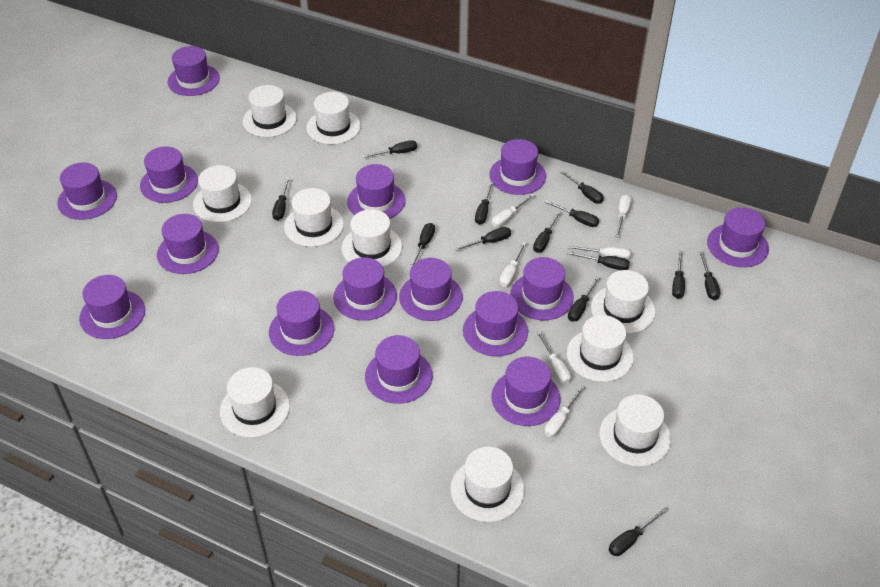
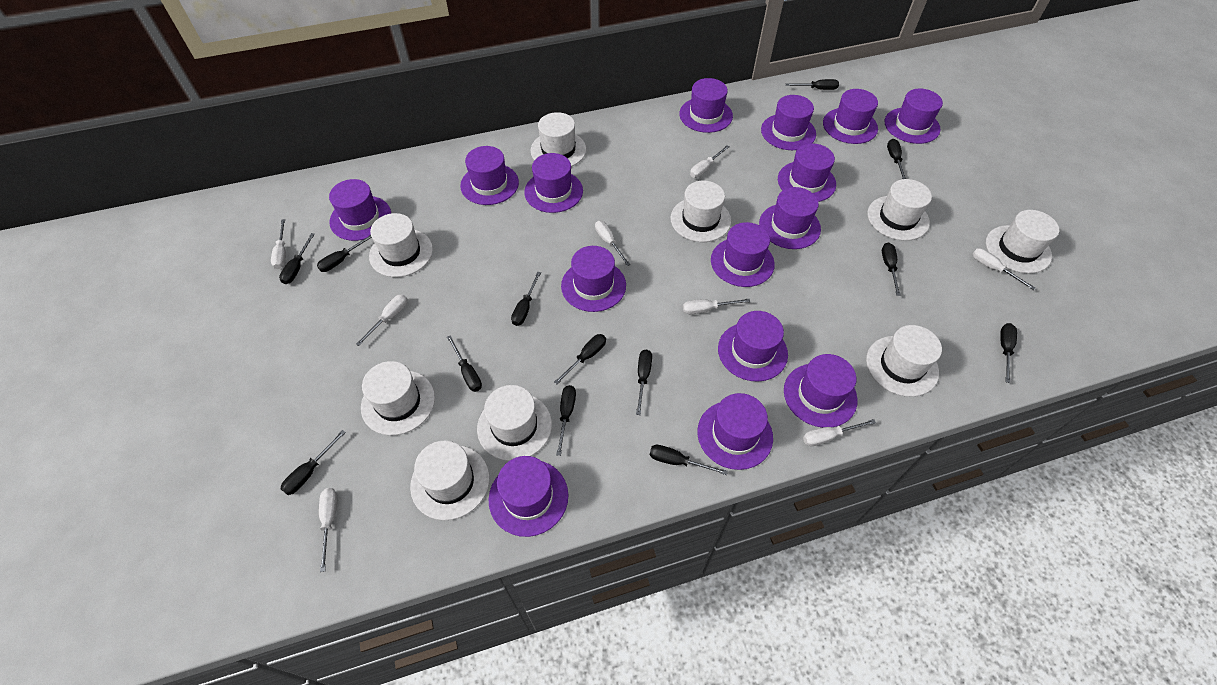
white hat: [193,165,252,223] [220,367,290,438] [243,85,297,137] [284,188,344,247] [306,92,361,145] [342,209,402,267] [450,447,525,522] [567,315,634,382] [591,270,656,334] [599,394,671,467] = 10 -> [361,361,435,435] [369,213,433,277] [410,441,490,520] [477,385,552,461] [531,112,586,167] [671,181,731,242] [866,325,942,397] [867,179,932,241] [986,210,1059,273] = 9
white screwdriver: [491,194,535,227] [500,242,526,287] [537,331,571,384] [544,385,585,437] [568,245,631,260] [615,194,631,238] = 6 -> [271,219,286,269] [319,488,337,572] [356,294,408,346] [595,221,630,266] [683,299,750,314] [690,145,729,178] [803,419,876,446] [973,248,1035,290] = 8

